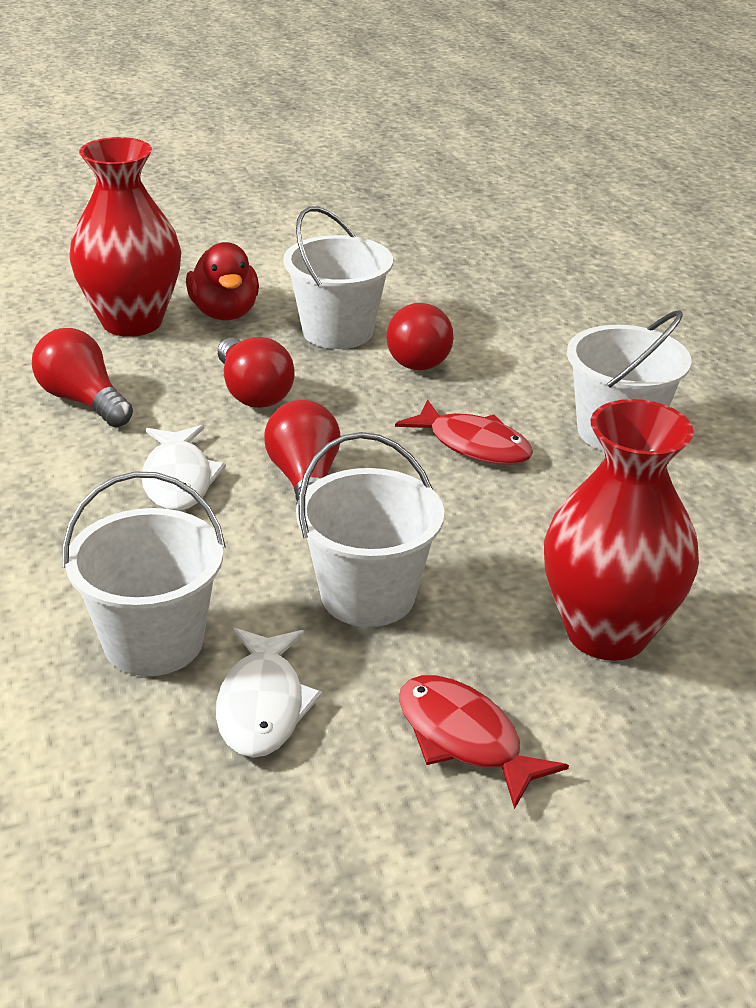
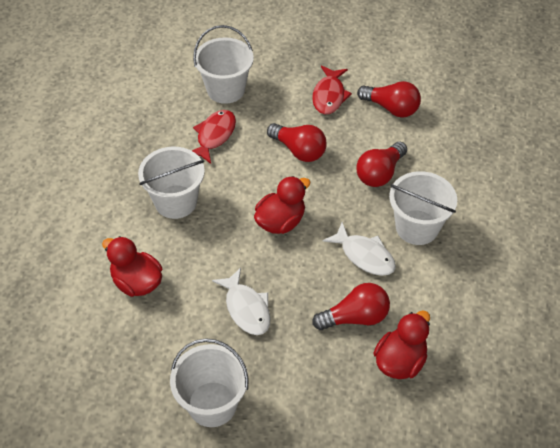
red duck: [186,242,259,320] = 1 -> [102,236,162,297] [254,176,310,234] [373,311,430,379] = 3
red vase: [69,137,181,337] [544,399,699,661] = 2 -> none = 0

